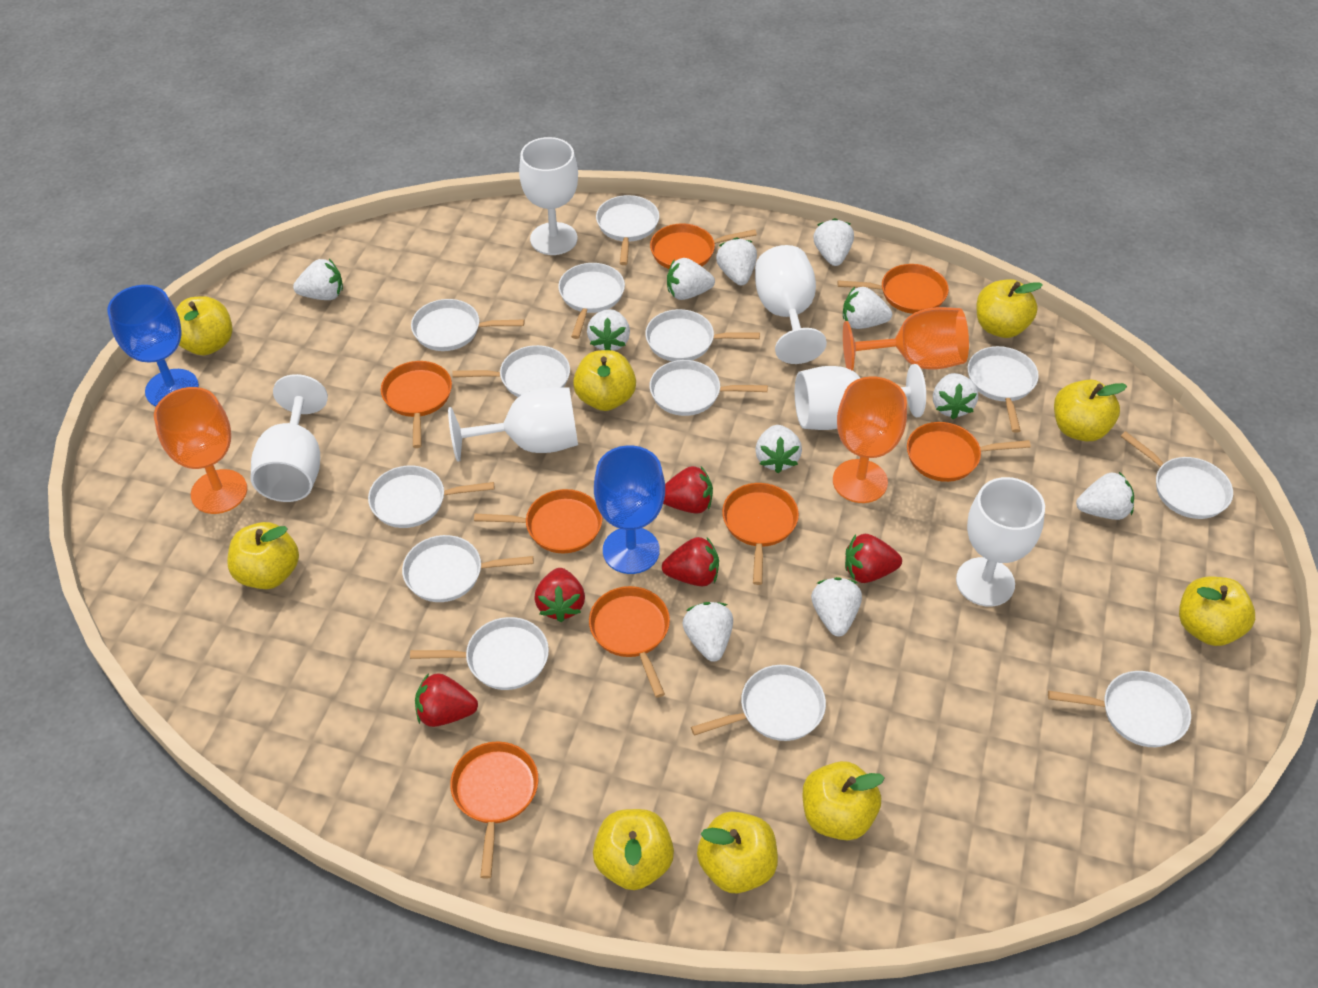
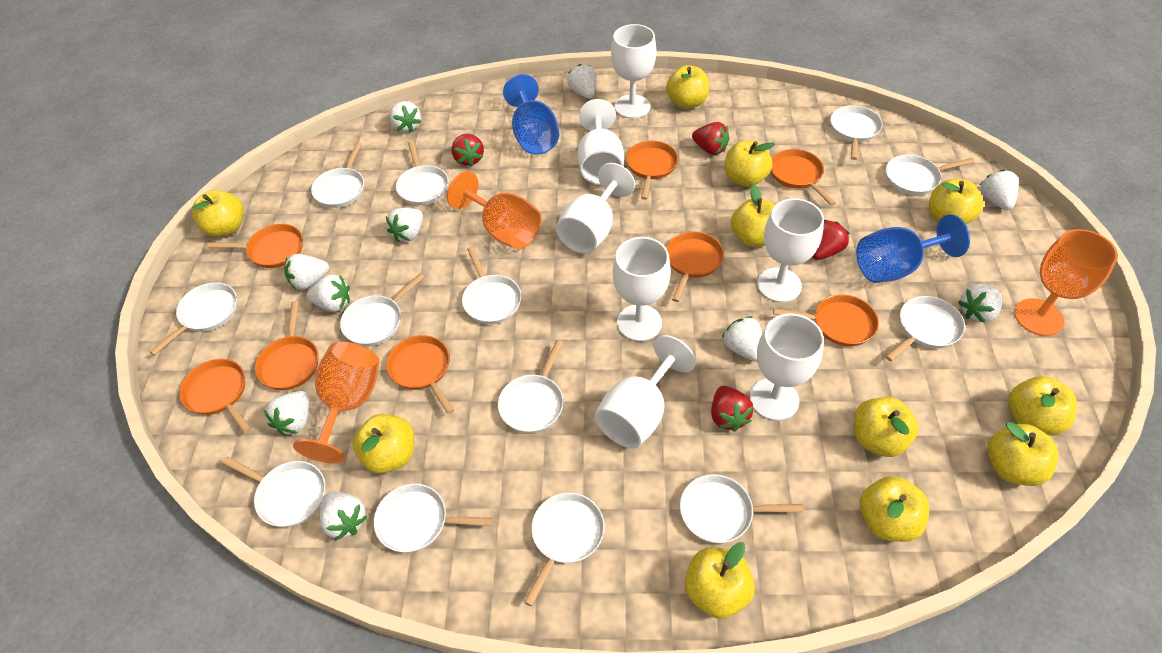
red strawberry: [415,673,478,727] [534,568,585,622] [662,537,719,586] [663,466,713,514] [845,534,902,583] = 5 -> [451,134,484,167] [692,122,729,155] [711,386,754,432] [812,220,850,260] = 4
white goblet: [251,374,328,502] [448,388,578,462] [519,137,578,255] [755,245,827,364] [795,364,926,430] [956,477,1045,607] = 6 -> [556,163,635,254] [577,99,624,185] [595,335,696,449] [611,24,657,119] [613,237,671,341] [750,313,824,421] [757,198,824,303] = 7
white strawberry: [293,259,343,300] [587,309,630,351] [667,258,715,300] [682,602,733,662] [716,237,757,285] [755,425,802,473] [811,577,862,637] [813,218,854,266] [843,287,892,329] [933,373,978,419] [1076,472,1134,520] = 11 -> [264,391,309,435] [285,254,329,290] [306,274,350,312] [320,492,368,541] [386,208,423,242] [390,101,421,133] [567,64,596,98] [722,316,762,362] [958,284,1003,323] [980,169,1019,210] = 10
yellow apple: [176,296,232,355] [227,522,299,589] [573,350,636,411] [593,809,674,890] [697,811,778,894] [802,761,884,840] [977,279,1043,338] [1054,379,1127,442] [1179,577,1255,646] = 9 -> [192,190,244,237] [353,414,415,474] [666,65,709,109] [685,542,755,619] [725,140,775,187] [731,184,775,247] [854,397,919,457] [860,476,929,542] [929,179,983,224] [987,422,1058,486] [1008,376,1077,435] = 11

